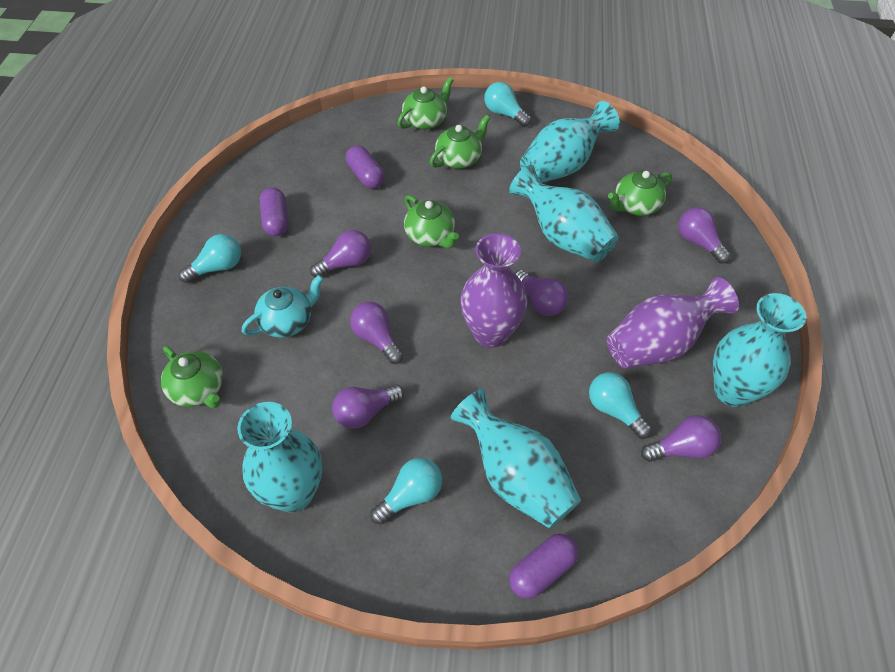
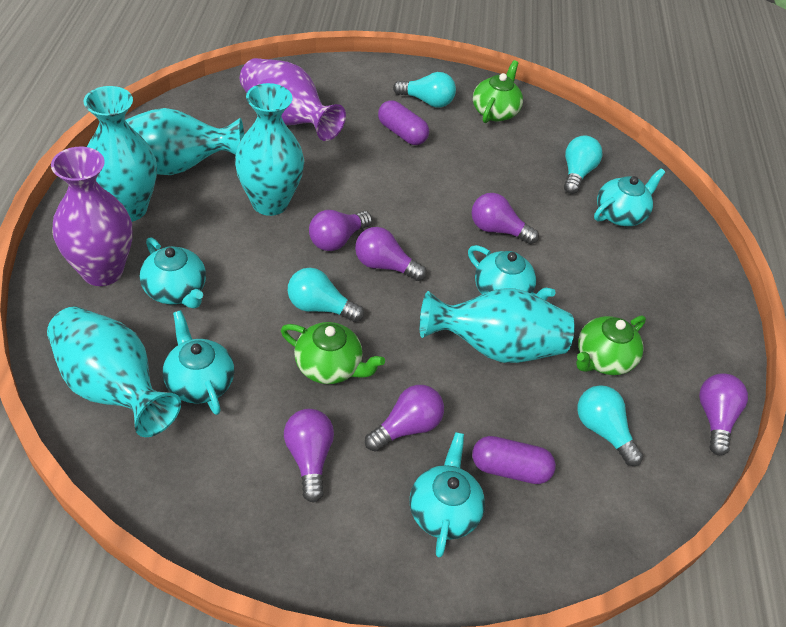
green teapot: [161,346,223,408] [397,77,453,130] [404,195,459,248] [430,115,490,169] [608,171,672,216] = 5 -> [281,322,385,384] [473,60,523,123] [576,316,646,375] = 3
purple capsule: [260,187,289,236] [346,145,385,189] [509,534,578,599] = 3 -> [378,100,429,145] [472,436,556,484] = 2
turquoise teapot: [242,275,324,338] = 1 -> [140,237,206,308] [163,310,234,415] [410,432,485,558] [468,245,555,301] [594,168,666,226] = 5

